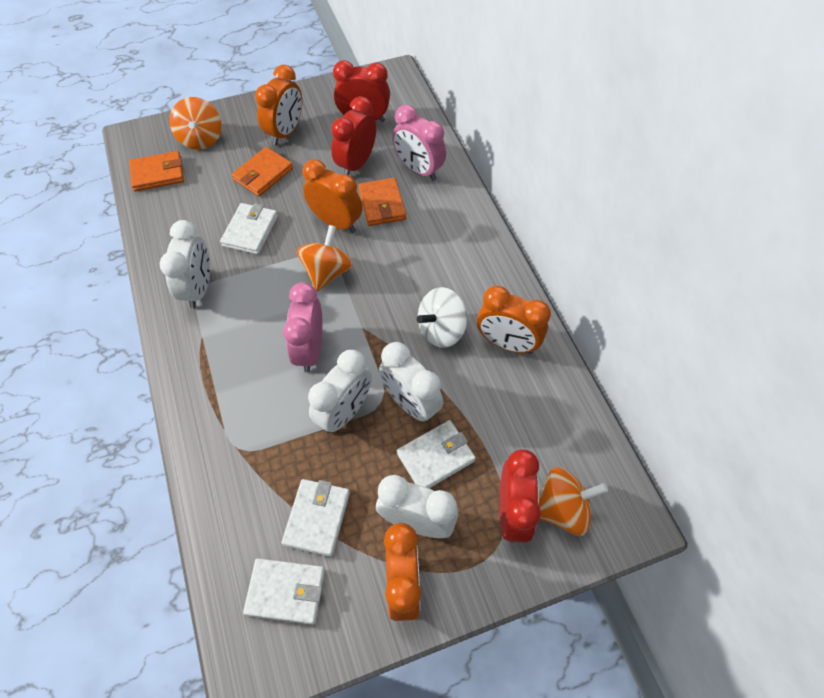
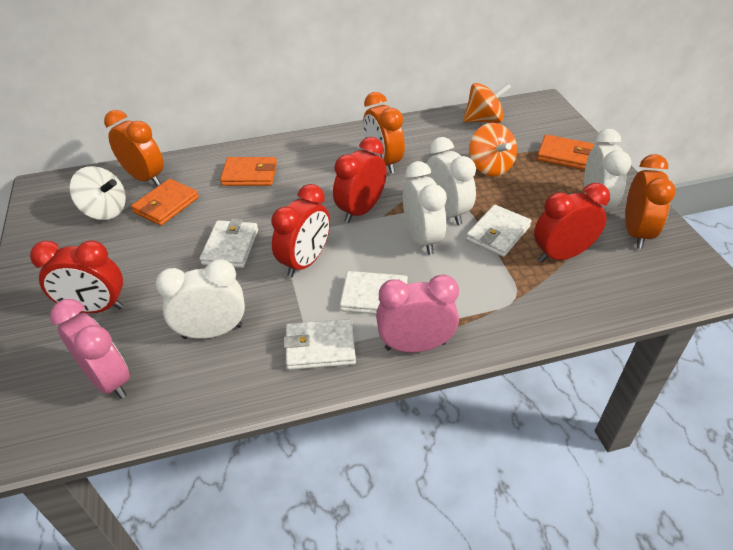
orange clock: [255,65,302,145] [303,159,363,233] [384,523,421,621] [477,286,551,354] = 4 -> [104,110,164,186] [363,92,405,173] [625,154,676,249] = 3
orange spinning top: [169,97,222,150] [297,225,353,292] [539,467,608,536] = 3 -> [463,83,512,123] [469,123,517,176] = 2
red clock: [331,96,376,175] [333,60,390,122] [499,449,541,543] = 3 -> [30,240,124,313] [271,184,330,277] [333,137,387,223] [534,183,610,262] = 4

